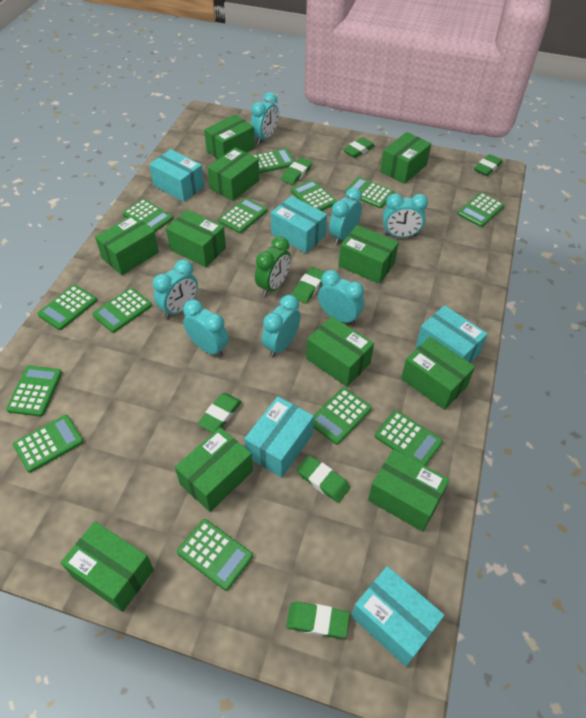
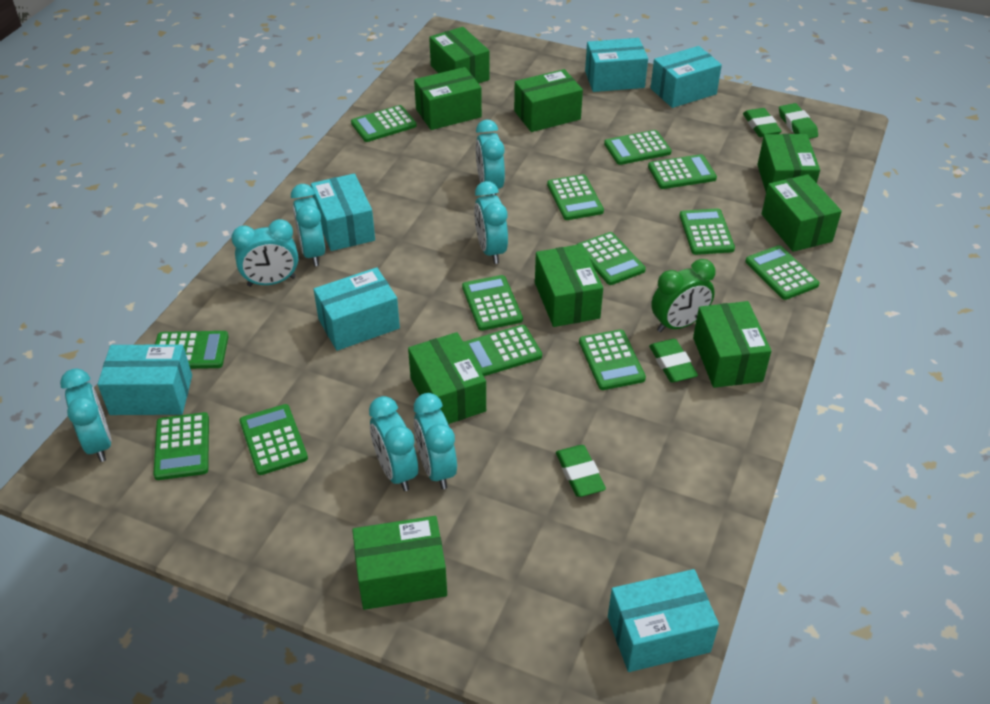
green box: [61,522,154,612] [95,215,159,275] [166,210,226,267] [175,427,253,512] [204,114,255,159] [207,147,259,201] [306,316,374,387] [338,225,399,284] [368,449,450,532] [380,132,431,184] [401,337,475,410] = 11 -> [352,516,447,610] [408,332,486,424] [414,67,482,130] [429,27,490,84] [514,69,583,132] [535,244,603,327] [693,301,771,388] [757,134,820,192] [762,174,842,252] = 9
green eraser: [198,393,242,433] [281,157,312,185] [286,602,350,639] [292,267,324,304] [297,455,350,503] [343,137,375,158] [474,154,502,176] = 7 -> [556,445,606,497] [649,339,698,383] [743,108,782,137] [779,103,818,139] = 4
turquoise box: [149,149,205,202] [244,396,314,478] [271,196,327,253] [351,566,444,667] [416,305,488,363] = 5 -> [97,344,192,415] [311,173,375,251] [314,267,400,351] [585,38,648,92] [608,569,719,672] [651,46,722,108] = 6

